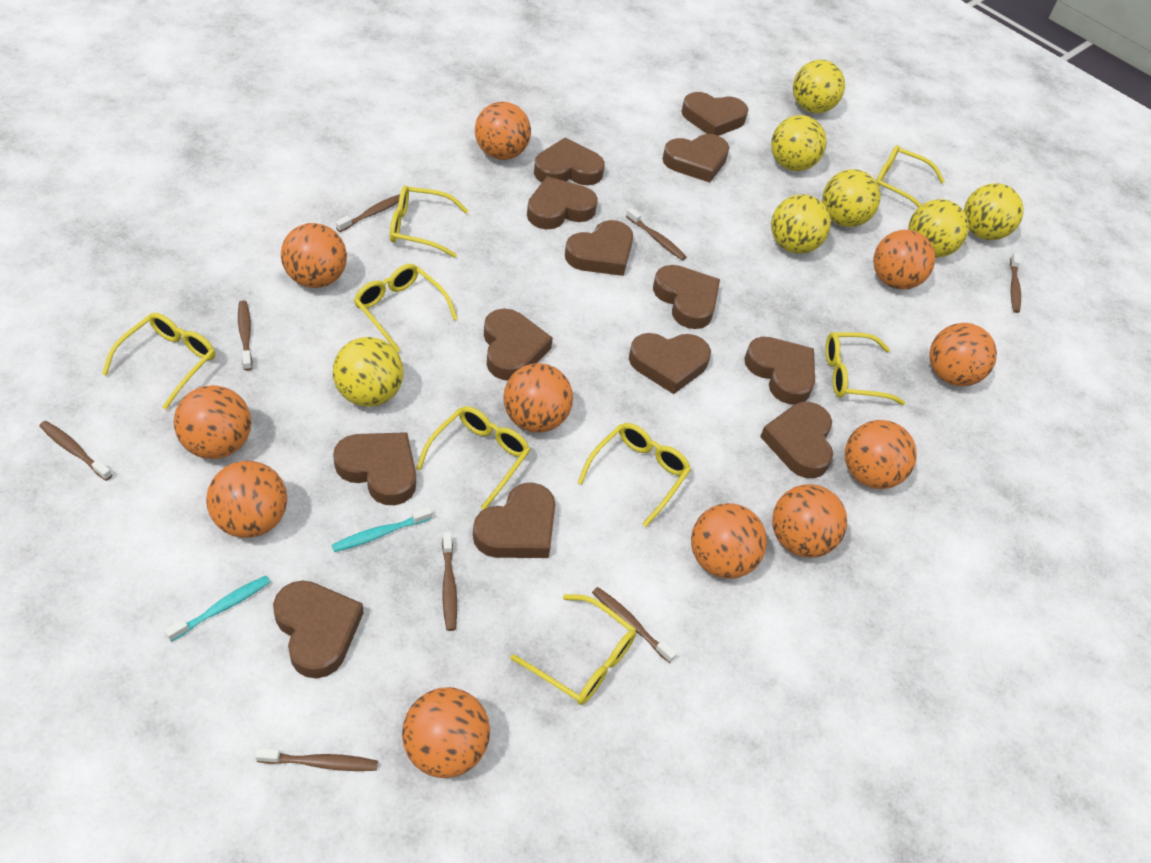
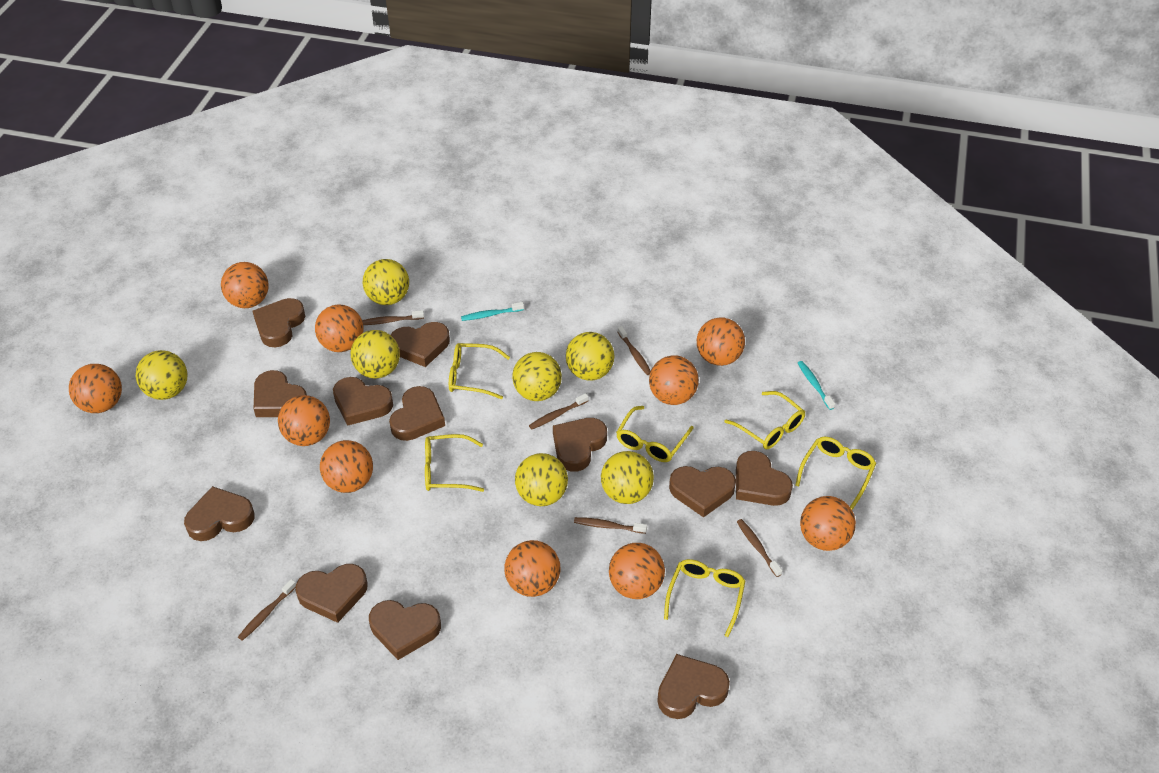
brown heart: [273,580,364,679] [333,432,416,505] [473,483,555,558] [484,308,553,380] [527,176,598,229] [534,138,605,185] [565,220,633,276] [629,333,711,394] [653,265,720,329] [662,134,730,183] [681,92,748,136] [744,337,815,404] [760,402,833,478] = 13 -> [184,486,255,541] [252,298,305,347] [254,370,307,417] [295,564,368,623] [333,377,393,426] [369,600,441,660] [389,386,445,441] [391,322,450,367] [553,418,607,472] [657,654,730,719] [669,466,736,518] [736,451,793,506] = 12
brown toothbrush: [39,421,112,481] [238,300,253,371] [255,748,378,771] [336,194,400,232] [442,532,457,631] [592,587,677,663] [626,208,687,260] [1010,253,1021,313] = 8 -> [238,579,296,641] [362,310,424,325] [529,393,589,430] [574,517,647,534] [618,326,651,375] [737,519,782,577] = 6
orange ball: [174,385,252,459] [206,461,287,538] [281,223,347,288] [402,687,490,778] [475,102,531,160] [503,363,573,433] [691,503,767,579] [772,484,847,558] [845,420,917,489] [873,230,935,289] [929,323,997,386] = 11 -> [69,364,122,413] [221,262,269,308] [278,395,330,446] [315,304,363,352] [320,440,373,493] [504,540,561,597] [609,543,665,599] [649,355,699,405] [697,317,745,366] [800,496,856,551] = 10
yellow glasses: [102,313,215,409] [354,264,458,352] [390,186,468,258] [416,406,530,510] [511,594,636,705] [577,423,691,527] [825,332,905,405] [876,145,945,208] = 8 -> [425,434,484,492] [449,343,510,399] [616,406,693,462] [664,559,745,637] [724,391,805,449] [795,436,876,510] = 6

